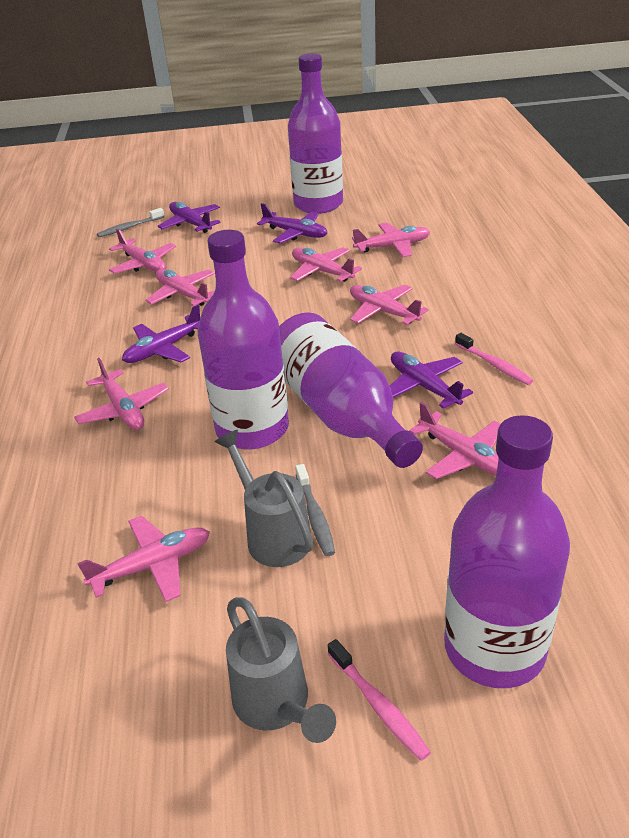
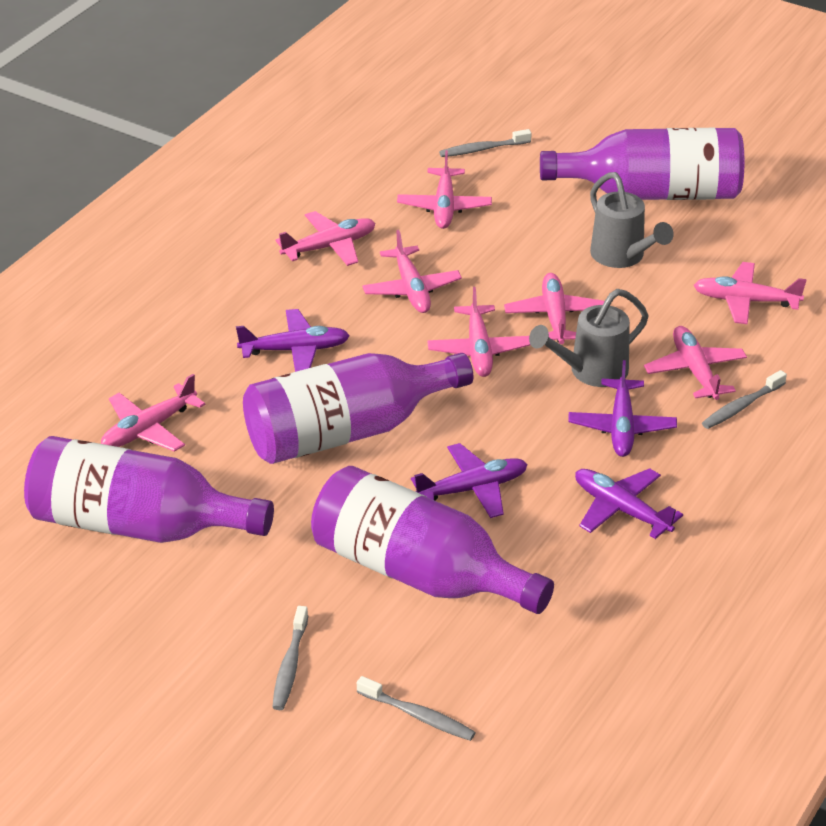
grey toothbrush: [97,208,164,237] [295,464,335,556] = 2 -> [272,606,308,710] [357,676,476,741] [439,129,531,157] [702,370,787,429] = 4
pink toothbrush: [328,639,431,761] [455,333,533,385] = 2 -> none = 0

